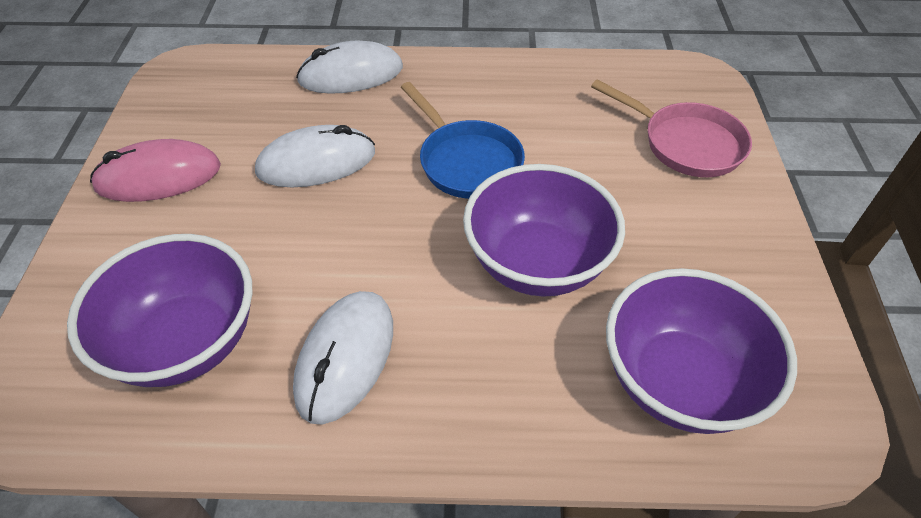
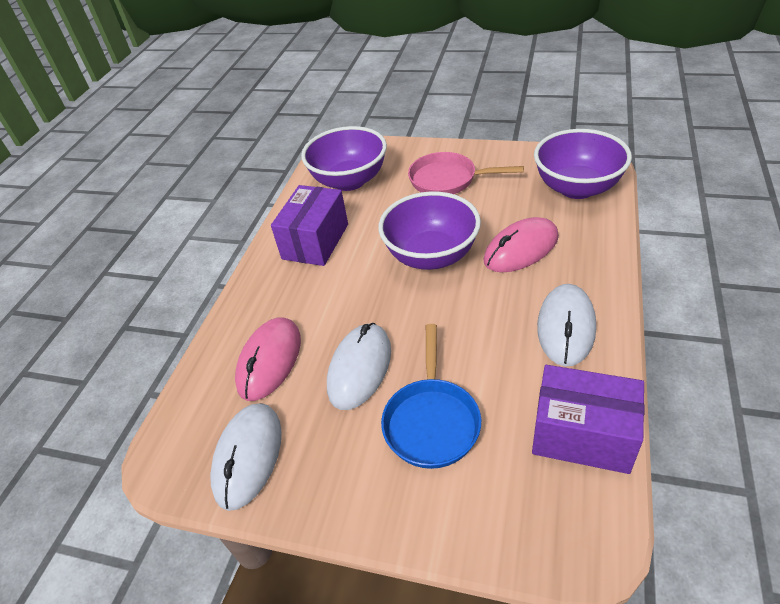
pink mouse: [90,139,221,202] = 1 -> [235,317,301,401] [484,217,559,272] = 2
purple box: none = 0 -> [271,185,348,266] [532,365,645,474] = 2

